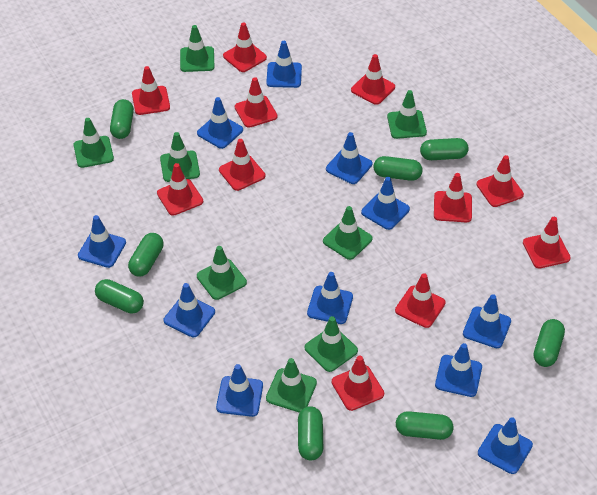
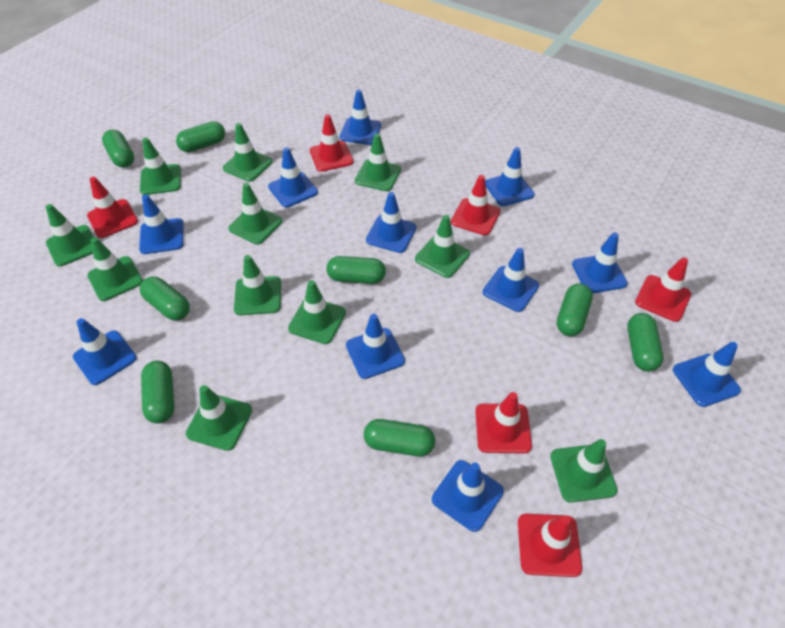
green traffic cone: [73,118,114,168] [160,132,200,182] [180,25,214,72] [197,246,247,300] [266,358,317,413] [304,316,358,372] [323,206,373,260] [387,90,427,139] = 8 -> [46,204,94,267] [87,237,143,301] [140,138,181,195] [186,385,252,451] [223,123,273,182] [228,183,282,244] [234,255,281,315] [288,280,346,344] [355,133,401,191] [415,215,470,278] [550,439,617,503] = 11
red traffic cone: [132,66,170,115] [157,163,203,216] [219,139,265,191] [223,22,267,72] [235,77,278,128] [332,355,384,411] [351,54,395,105] [395,273,446,328] [434,173,472,222] [477,155,524,207] [523,217,571,268] = 11 -> [87,177,138,238] [310,114,353,172] [451,175,500,235] [475,392,532,453] [518,514,582,577] [635,257,691,322] = 6

